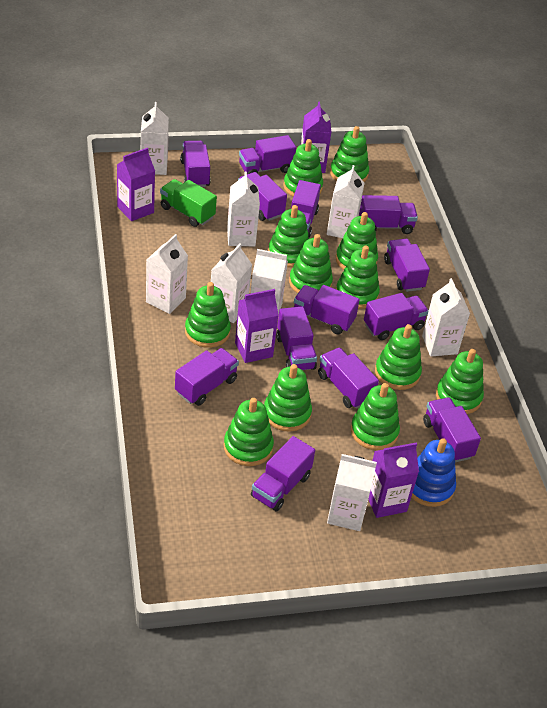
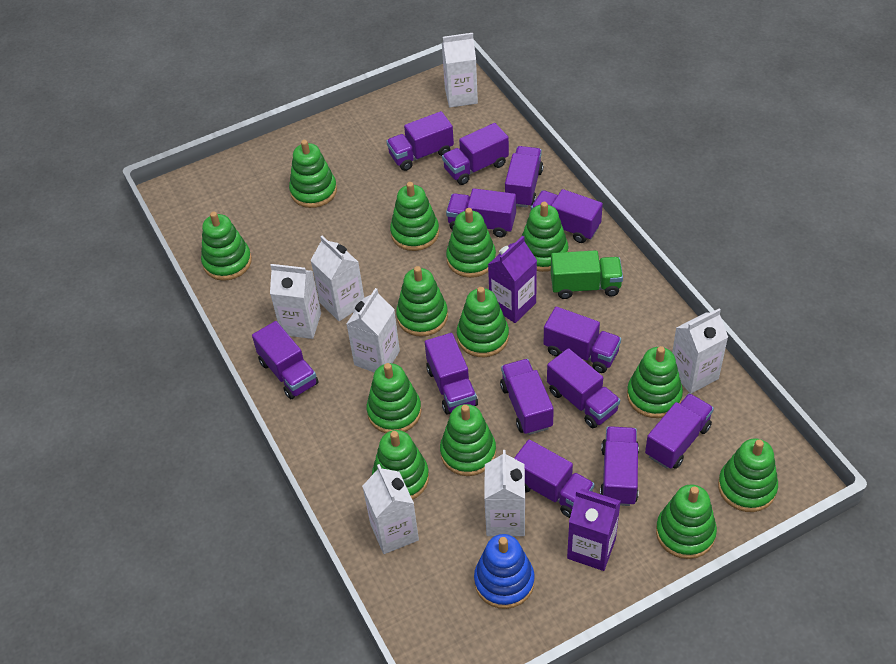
green stacking toy: [185,282,231,348] [224,398,274,466] [264,364,312,432] [268,205,309,268] [283,139,323,197] [289,234,333,293] [330,126,369,182] [336,212,378,270] [336,246,380,309] [351,383,400,450] [375,324,422,390] [436,349,484,414] = 12 -> [201,212,252,281] [289,140,337,208] [367,363,422,433] [372,430,429,500] [390,182,439,251] [396,266,448,337] [440,404,496,476] [446,208,496,278] [457,287,509,357] [522,202,568,272] [627,346,683,418] [656,485,717,559] [718,438,778,512] = 13
purple carton: [117,148,155,221] [235,289,279,363] [301,101,332,173] [368,442,419,518] = 4 -> [488,236,537,323] [567,489,621,571] = 2
white carton: [141,102,169,175] [146,234,188,314] [211,243,252,323] [227,171,260,246] [250,249,288,315] [327,165,364,238] [327,454,377,531] [422,278,470,356] = 8 -> [270,264,321,339] [310,236,364,321] [347,288,400,373] [362,464,419,554] [442,33,478,107] [484,450,525,536] [672,308,728,394] = 7

